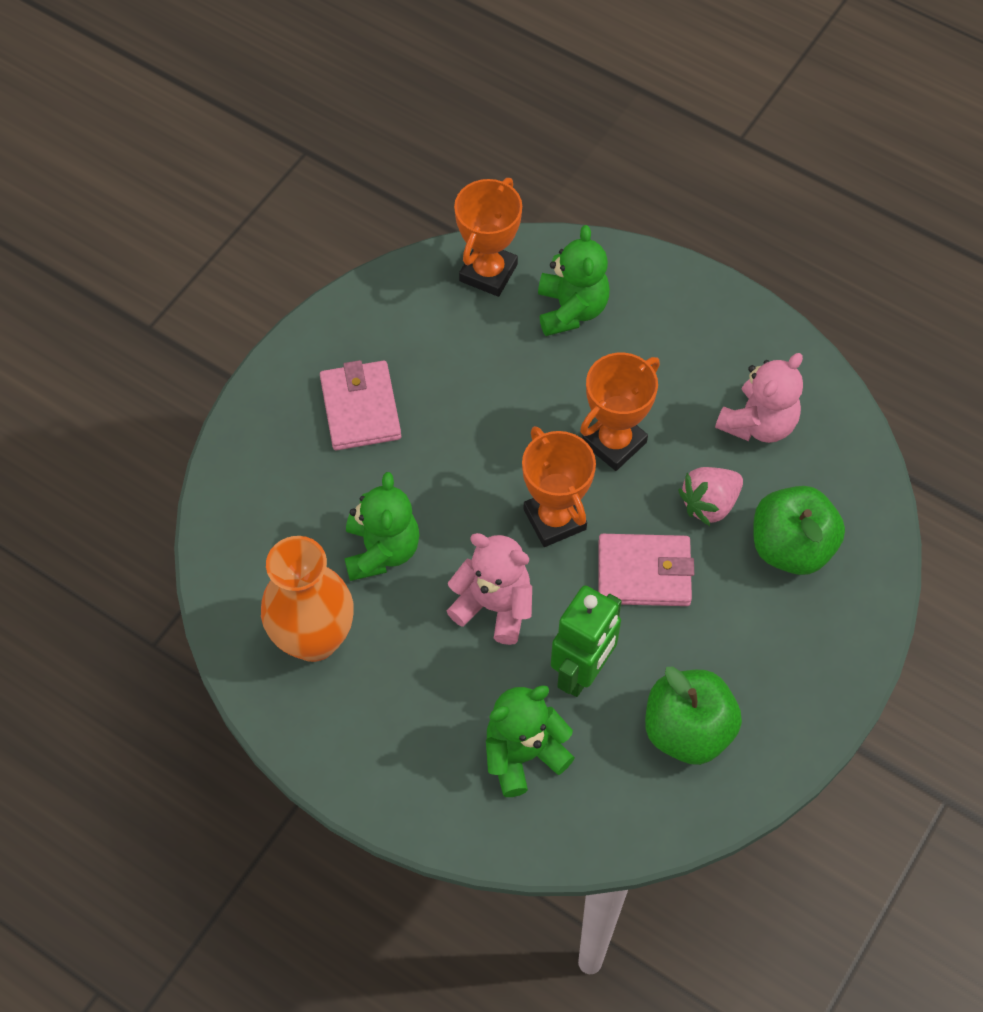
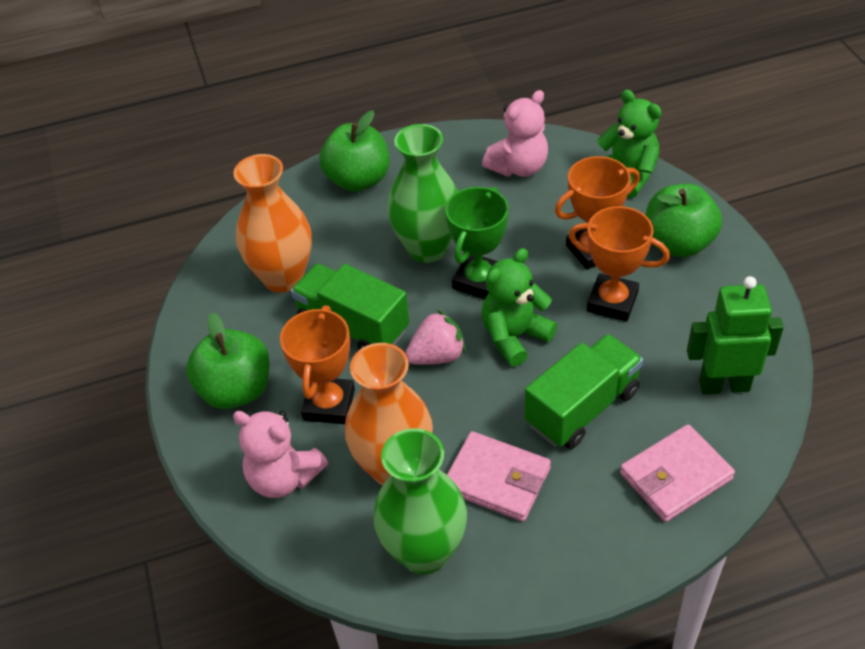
green apple: [645,666,742,765] [753,486,845,575] = 2 -> [186,312,270,409] [319,110,389,192] [646,184,722,257] = 3
green teddy bear: [345,472,420,581] [486,685,575,797] [538,225,610,336] = 3 -> [482,248,557,367] [597,90,661,198] = 2
green trophy: none = 0 -> [445,187,509,299] = 1
green truck: none = 0 -> [291,264,410,350] [525,334,643,449] = 2
green vase: none = 0 -> [373,428,467,575] [387,124,458,263] = 2
orange vase: [261,536,354,662] = 1 -> [234,154,312,293] [345,343,433,485] = 2

